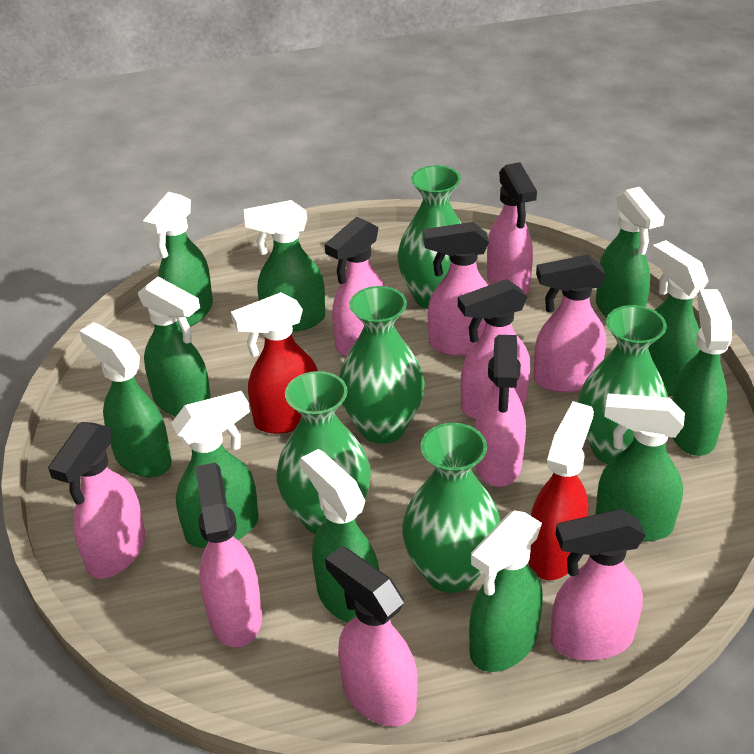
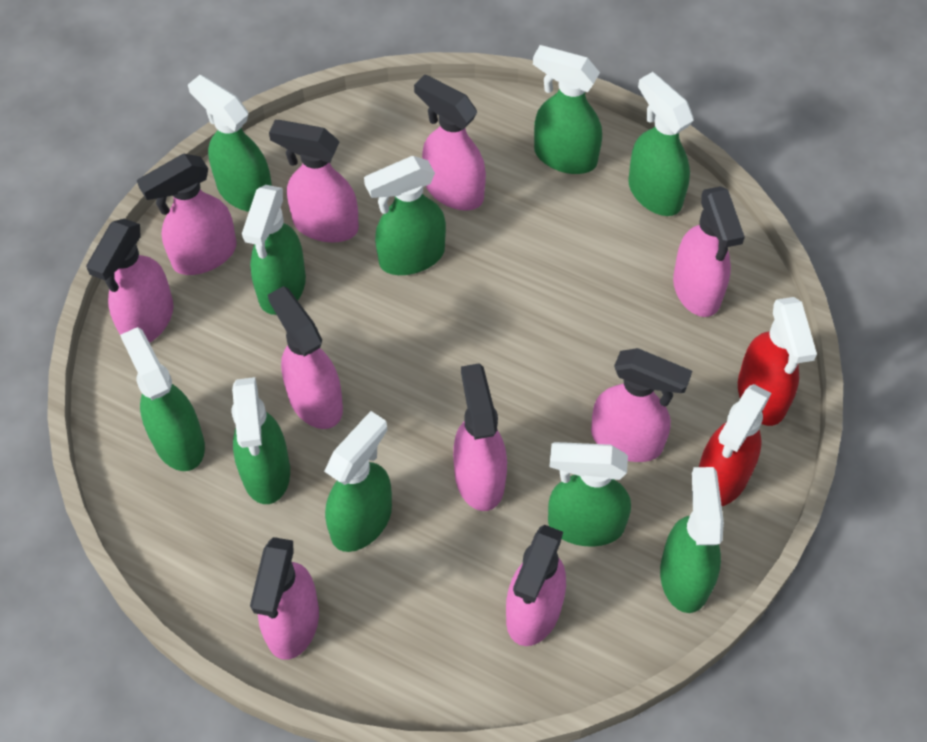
green spray bottle: [79,322,172,477] [138,277,211,417] [142,192,213,329] [171,391,258,548] [244,200,325,332] [301,449,379,623] [469,510,543,672] [596,187,665,318] [596,394,685,541] [648,240,708,396] [672,289,732,456] = 11 -> [120,327,205,471] [188,75,272,212] [231,377,290,504] [242,185,306,315] [324,411,392,552] [364,156,446,275] [533,45,602,174] [548,442,631,547] [628,72,694,216] [660,467,724,613] = 10
green vase: [276,371,371,534] [339,286,425,444] [397,165,461,309] [402,423,501,593] [578,305,668,464] = 5 -> none = 0

